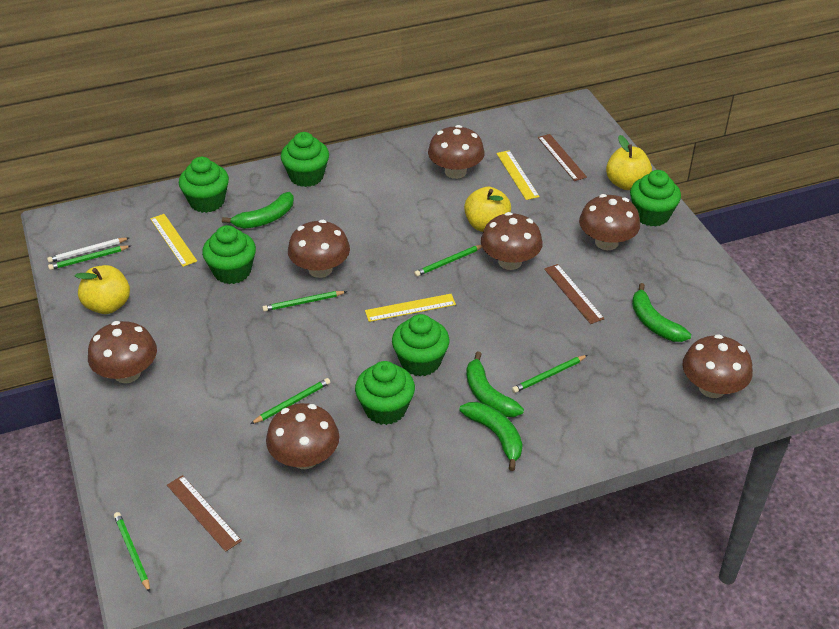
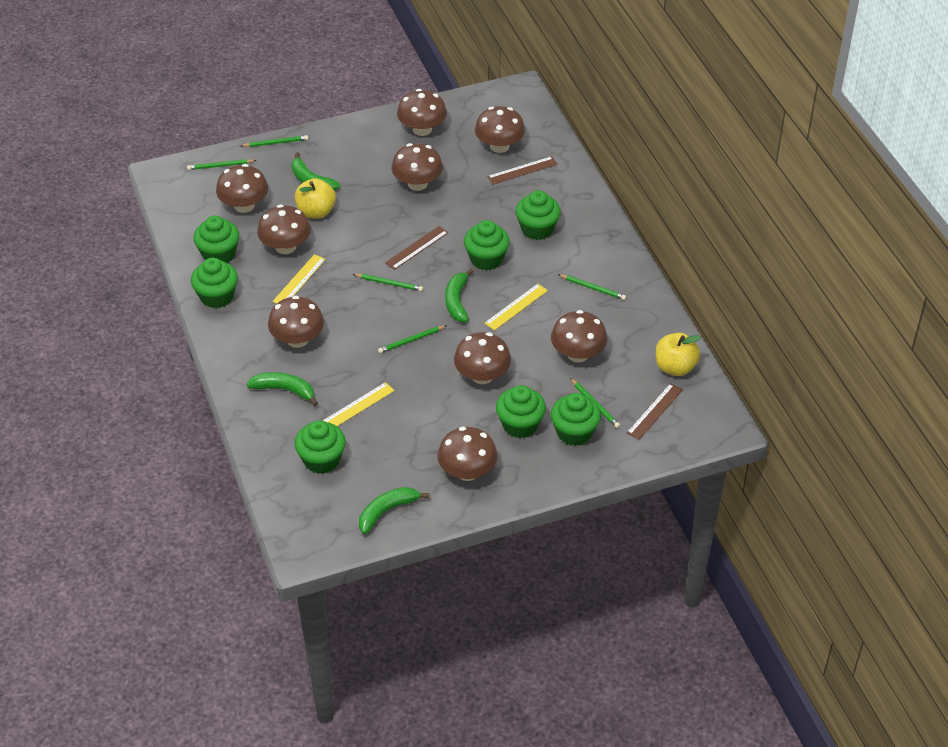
brown mushroom: [88,321,157,383] [266,403,339,469] [288,220,350,278] [428,125,485,179] [481,212,543,270] [579,194,640,250] [682,334,753,398] = 7 -> [216,164,268,213] [257,205,311,254] [268,296,324,348] [391,143,443,191] [397,89,447,136] [437,427,498,481] [454,332,511,384] [475,106,525,153] [551,310,608,362] = 9
green cupcake: [179,157,229,213] [202,225,256,284] [281,132,329,187] [355,361,415,425] [392,314,450,376] [630,170,681,227] = 6 -> [191,258,238,308] [193,215,239,263] [294,420,346,474] [464,220,510,270] [496,385,546,438] [515,190,561,240] [551,393,601,446] = 7
white pencil: [47,238,129,263] = 1 -> none = 0
yellow apple: [75,265,130,314] [464,187,511,232] [606,135,652,190] = 3 -> [295,178,336,218] [656,333,701,376] = 2

